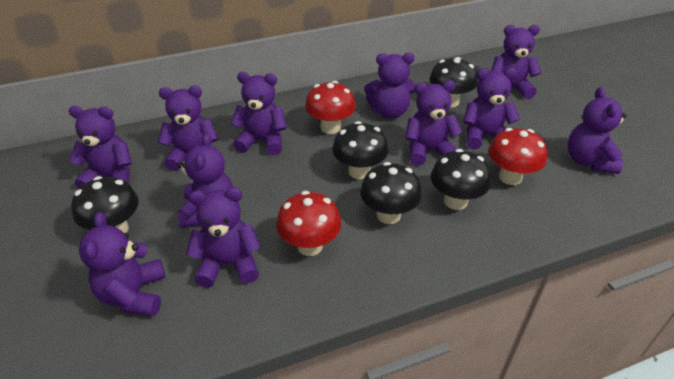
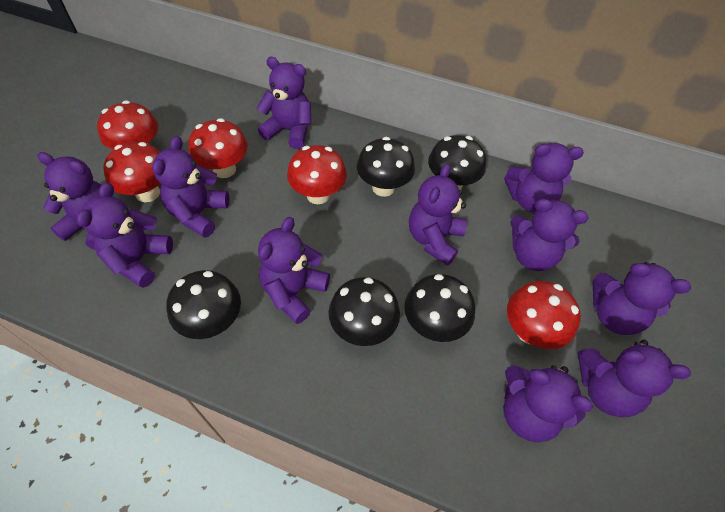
red mushroom: [276,191,341,256] [305,81,356,134] [488,128,547,185] = 3 -> [97,100,158,149] [103,142,160,202] [188,118,248,178] [287,145,347,204] [507,281,581,349] = 5

